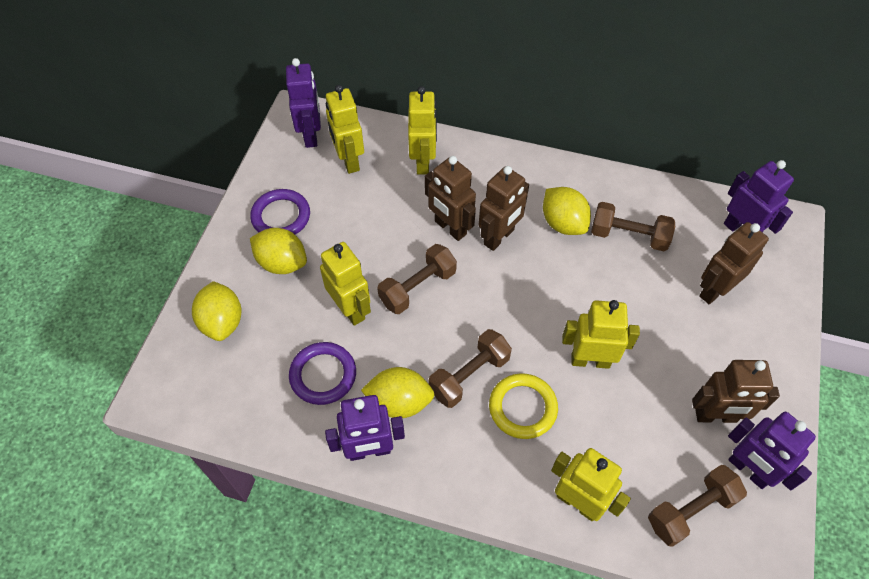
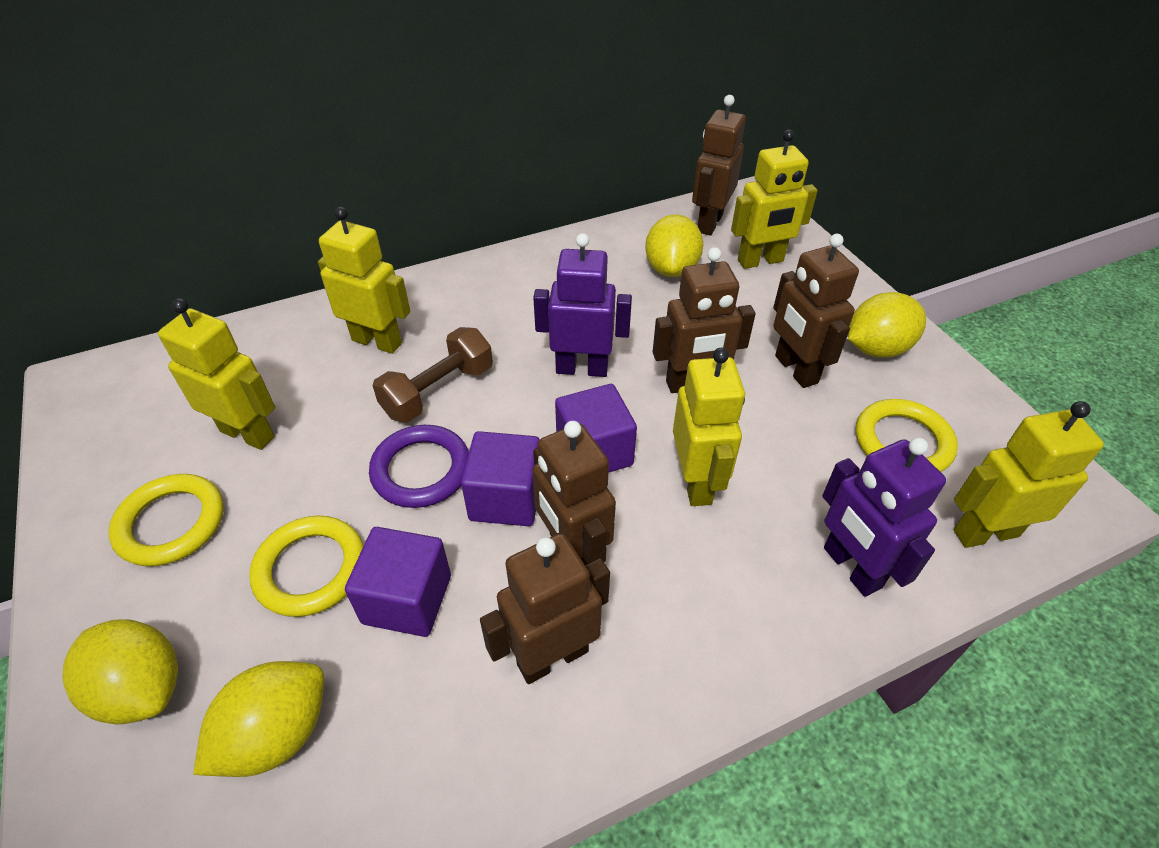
brown dumbbell: [377,244,457,314] [429,329,512,408] [591,202,675,251] [648,465,747,547] = 4 -> [372,327,493,423] = 1
brown robot: [425,156,476,241] [479,166,529,251] [692,360,780,423] [699,222,769,304] = 4 -> [480,533,610,684] [532,421,616,566] [653,247,756,393] [692,95,746,235] [773,234,859,388] = 5
purple cube: none = 0 -> [345,527,451,637] [461,431,540,526] [555,384,637,473] = 3
purple ring: [250,189,310,235] [289,342,356,405] = 2 -> [369,425,469,508] = 1
purple robot: [286,58,321,148] [325,395,405,461] [724,160,794,234] [728,412,816,490] = 4 -> [533,233,632,377] [822,438,946,597] = 2
yellow ring: [489,373,558,439] = 1 -> [108,474,224,566] [249,516,364,617] [856,399,958,472] = 3

